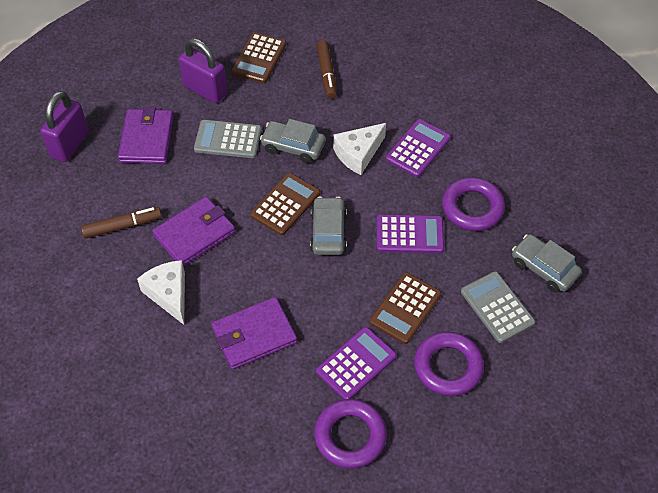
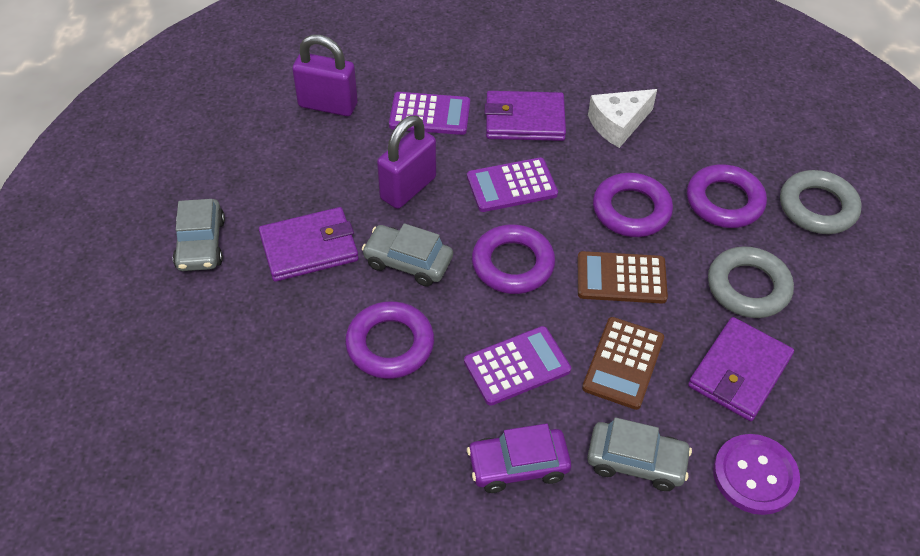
brown calculator: [231,32,286,83] [250,173,320,235] [370,272,441,344] = 3 -> [578,251,668,303] [582,317,664,410] = 2
brown marker: [81,207,162,238] [316,40,337,99] = 2 -> none = 0
grey calculator: [194,120,262,158] [461,271,535,343] = 2 -> none = 0
grey ring: none = 0 -> [708,246,794,318] [780,170,862,234] = 2
purple button: none = 0 -> [713,434,800,515] = 1
purple car: none = 0 -> [467,423,572,493] = 1
purple ring: [314,399,387,469] [414,332,484,396] [442,177,505,231] = 3 -> [345,301,434,379] [472,224,555,294] [593,173,673,237] [687,164,767,228] = 4
white cheese: [137,260,185,325] [333,123,386,175] = 2 -> [588,89,657,148] = 1

